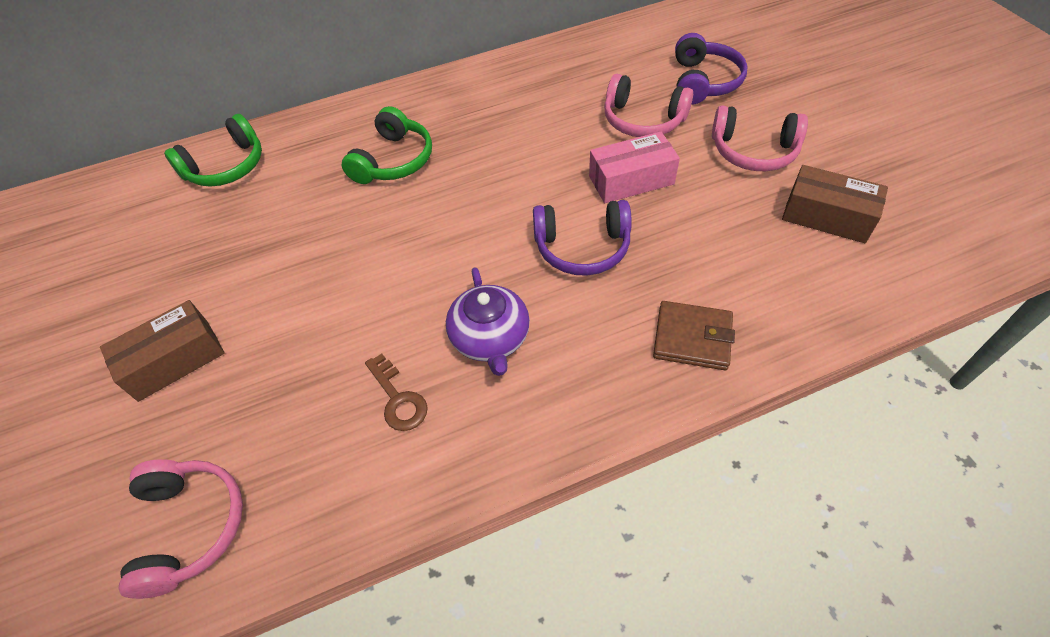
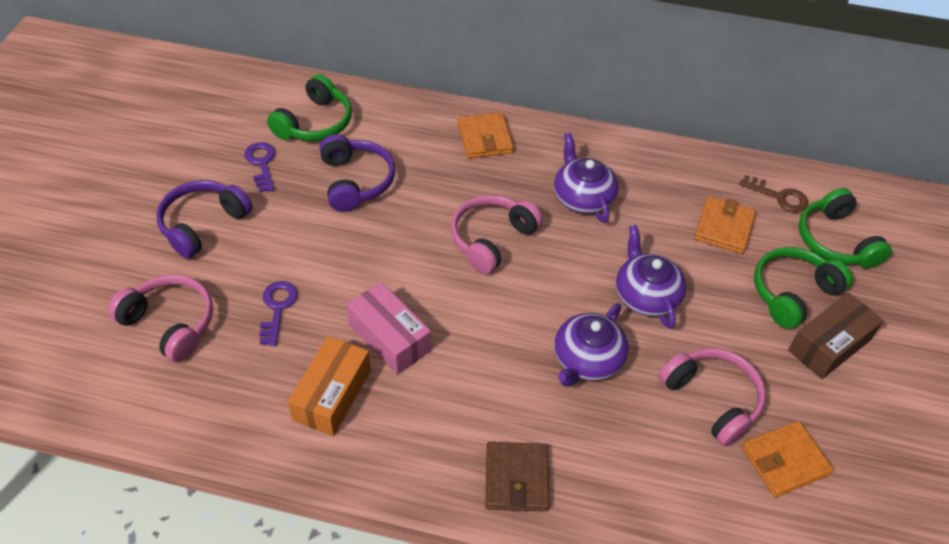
brown box: [100,300,225,402] [782,165,888,243] = 2 -> [788,293,884,379] = 1
green headphones: [164,114,262,187] [341,106,432,184] = 2 -> [267,74,352,141] [754,247,853,329] [799,188,892,269] = 3
orange box: none = 0 -> [288,336,371,436] = 1
orange wallet: none = 0 -> [458,112,513,158] [694,196,756,254] [742,421,834,497] = 3
purple key: none = 0 -> [244,142,275,192] [259,281,298,346] = 2
purple teapot: [446,267,530,376] = 1 -> [554,133,619,223] [555,303,629,387] [616,225,687,329] = 3

